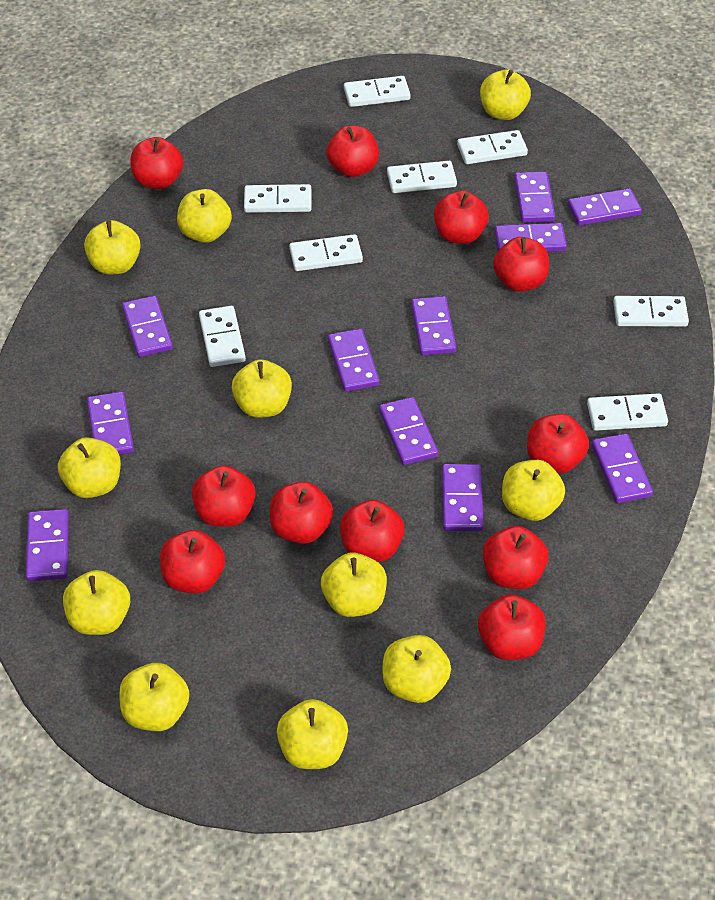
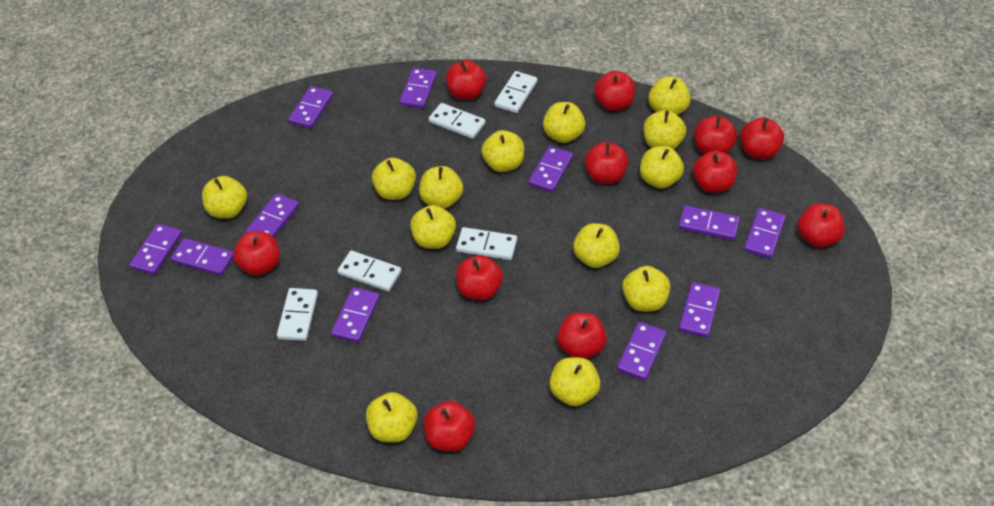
white domino: [199,306,246,367] [244,184,312,213] [289,234,363,271] [344,76,411,107] [387,161,457,193] [457,130,528,164] [587,393,668,431] [613,296,689,327] = 8 -> [277,288,318,341] [338,251,401,291] [429,103,485,139] [456,227,517,260] [494,71,537,113] = 5
yellow apple: [58,437,121,498] [63,570,130,635] [84,220,141,274] [119,663,189,731] [177,189,232,243] [232,359,292,418] [277,699,348,769] [321,553,387,617] [383,635,451,703] [480,69,531,120] [502,460,565,521] = 11 -> [202,176,247,219] [366,392,418,443] [372,157,416,200] [410,205,456,249] [419,166,463,209] [481,130,524,172] [543,102,585,143] [549,357,600,406] [573,223,620,268] [622,266,670,312] [640,146,684,189] [644,110,686,149] [648,77,690,115] = 13

